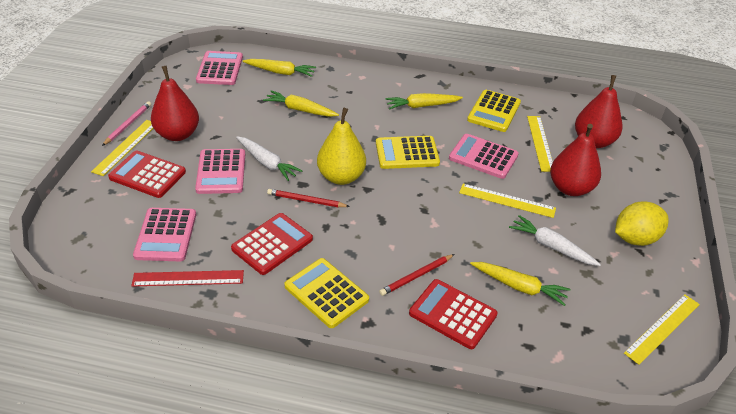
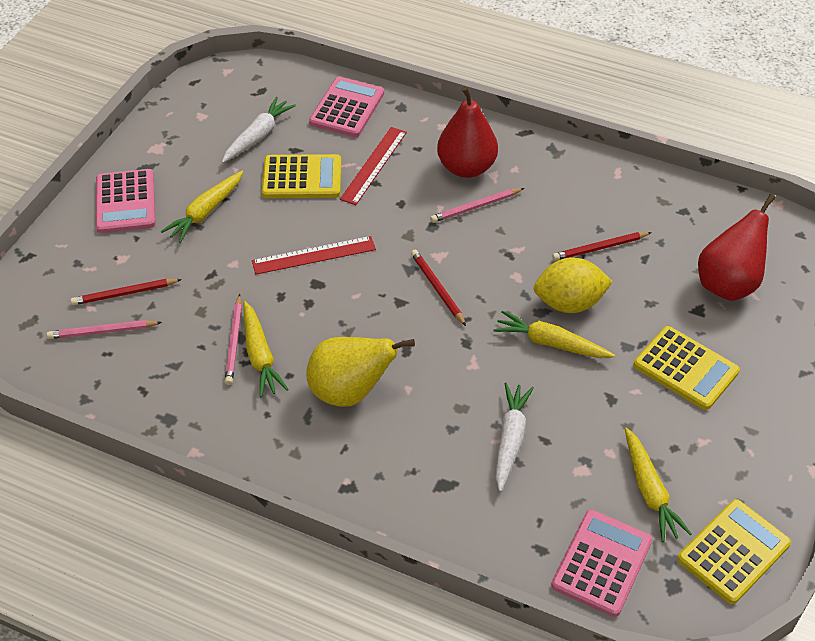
pink calculator: [133,208,196,261] [195,149,245,194] [196,51,243,85] [449,134,519,179] = 4 -> [96,169,156,233] [309,77,384,137] [551,510,652,617] = 3
pink pencil: [102,101,151,146] = 1 -> [47,320,162,339] [225,294,242,385] [430,188,524,223] = 3
red calculator: [108,150,186,198] [231,213,313,275] [409,279,498,349] = 3 -> none = 0
red pear: [151,66,199,141] [550,124,601,196] [575,75,623,148] = 3 -> [437,86,498,178] [698,194,776,301] = 2
red pencil: [267,189,350,207] [379,254,455,296] = 2 -> [70,279,182,305] [411,250,466,326] [552,232,652,261] = 3
red ruler: [131,270,244,287] = 1 -> [252,236,376,275] [340,127,407,205] = 2
yellow ruler: [91,120,153,176] [459,184,556,218] [527,116,553,172] [624,294,700,365] = 4 -> none = 0

